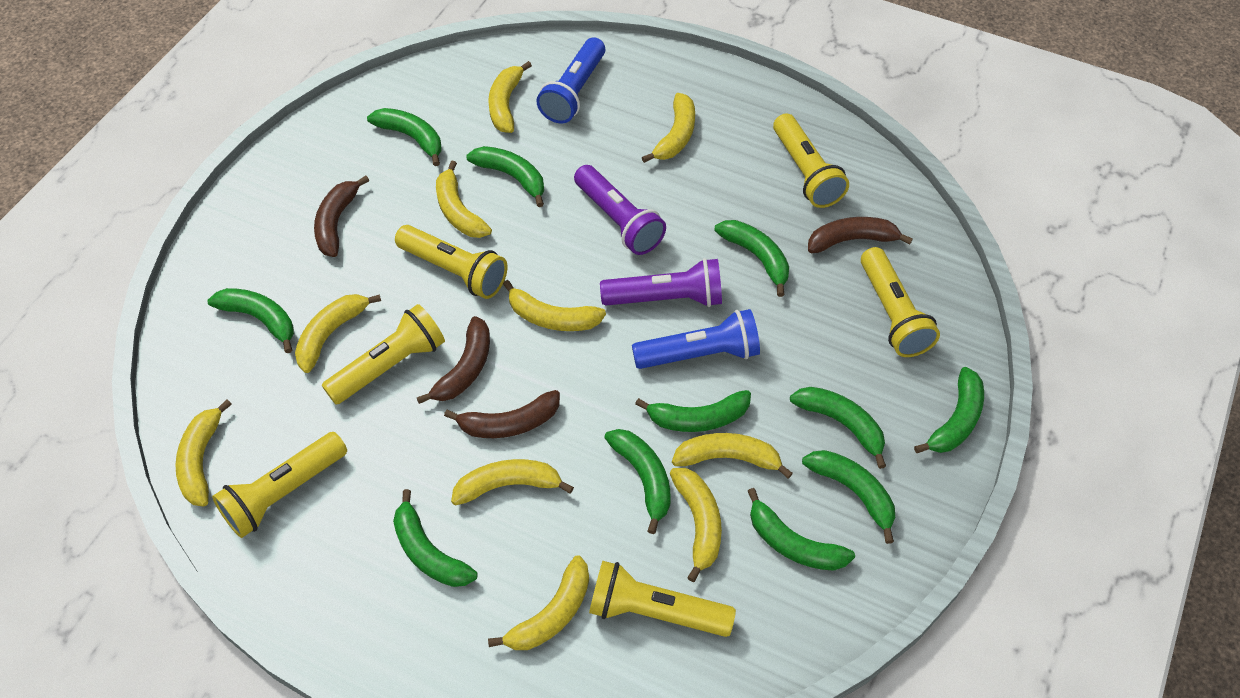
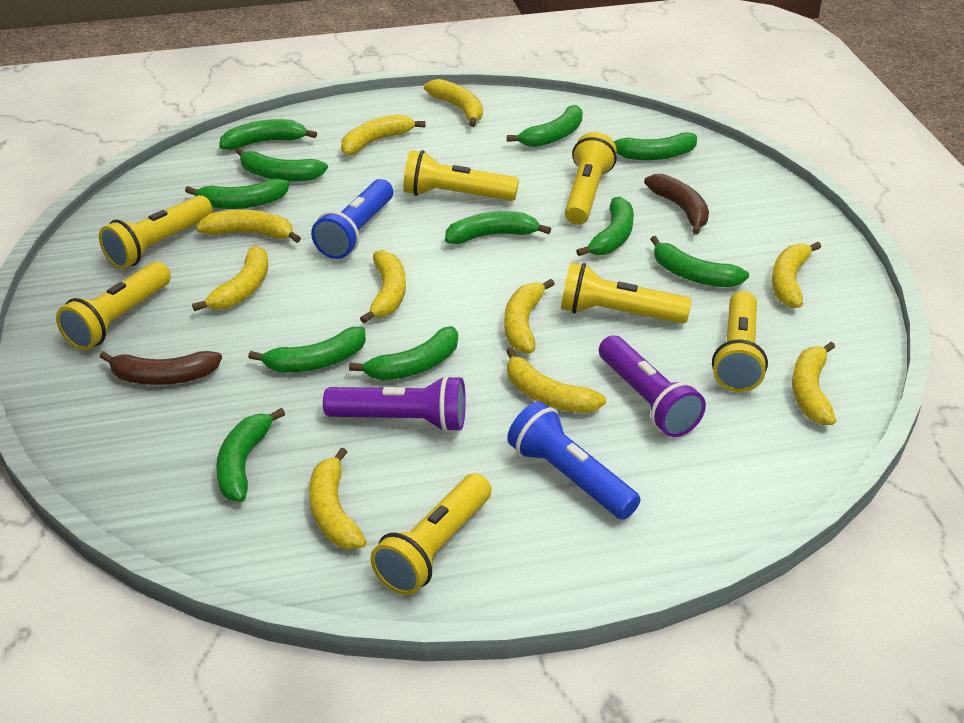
brown banana: [314,175,369,257] [417,316,490,404] [444,390,560,438] [808,217,913,253] = 4 -> [100,351,222,385] [644,174,709,235] = 2
yellow flashlight: [212,432,347,538] [322,304,445,404] [395,225,508,299] [589,561,736,637] [773,113,849,208] [861,247,940,357] = 6 -> [56,262,171,350] [99,195,213,269] [370,473,491,595] [403,150,519,201] [561,263,692,324] [565,132,617,225] [712,291,768,392] = 7

